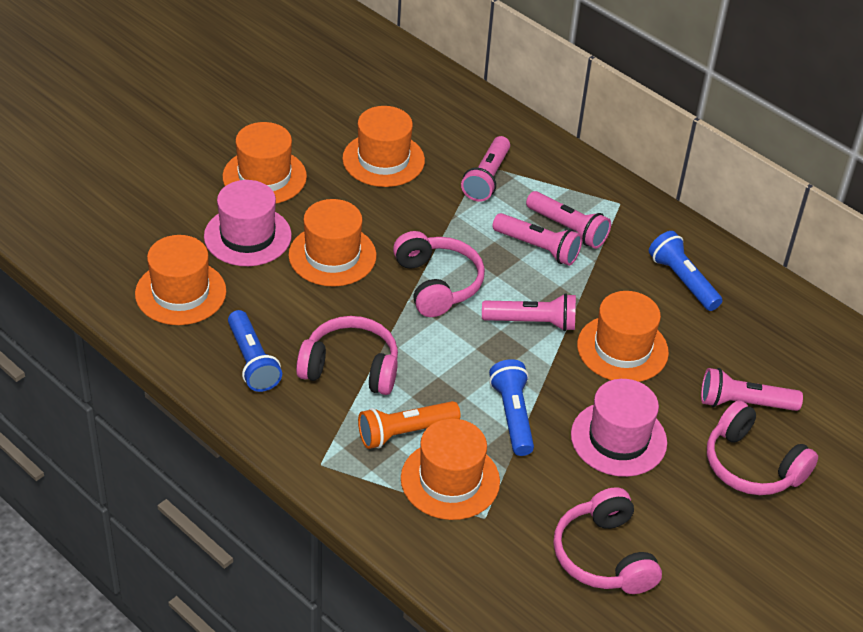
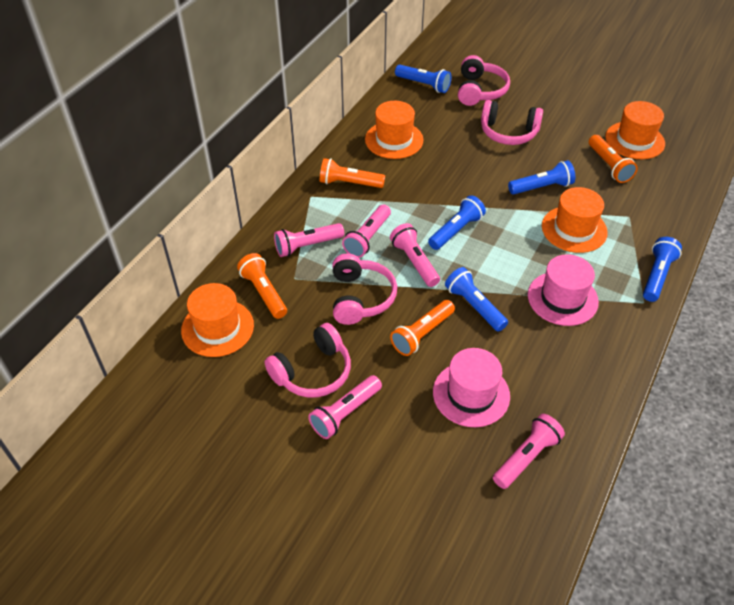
blue flashlight: [228,310,282,392] [489,359,534,456] [649,231,722,311] = 3 -> [395,65,451,93] [428,195,486,250] [445,267,508,332] [508,160,575,195] [643,237,682,302] = 5
orange flashlight: [358,401,461,449] = 1 -> [237,253,287,319] [320,158,385,188] [390,300,455,356] [589,135,638,183] = 4
orange hat: [135,235,226,325] [223,122,307,204] [288,199,377,287] [342,106,425,187] [401,419,500,520] [577,291,669,382] = 6 -> [181,283,254,357] [365,101,423,159] [542,187,608,253] [605,101,665,159] = 4

